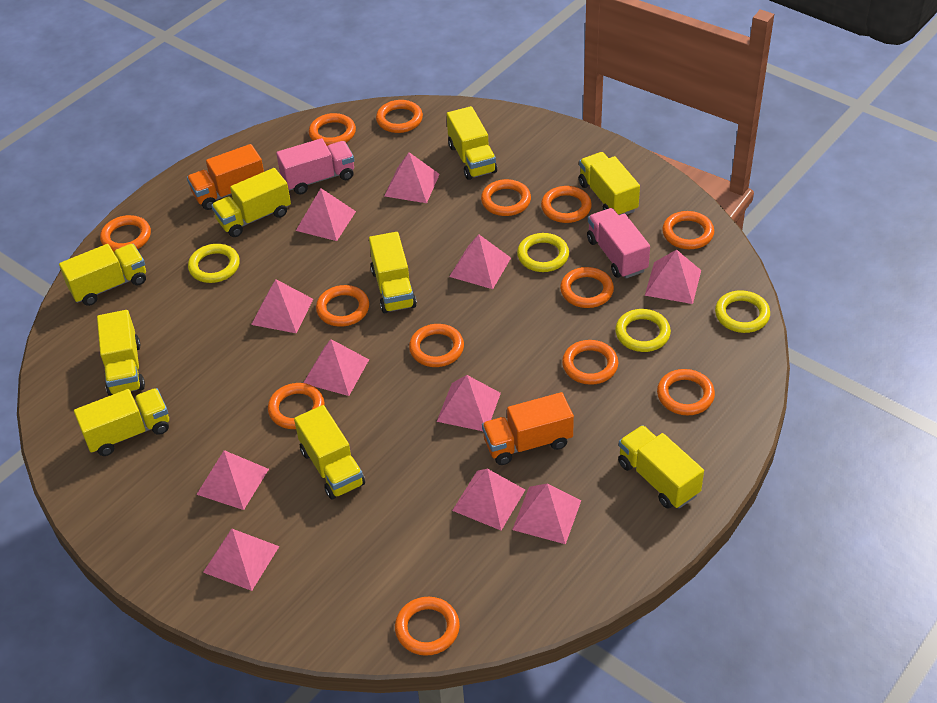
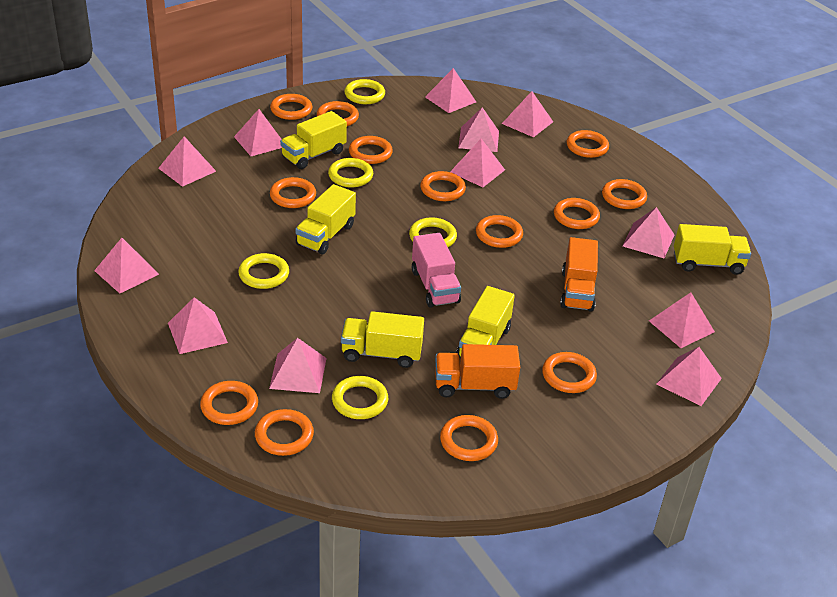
pink pyramid: [196,450,269,510] [203,529,279,591] [251,279,313,333] [296,188,356,241] [303,339,369,396] [384,152,440,203] [437,375,501,431] [449,234,511,289] [452,469,525,530] [512,484,581,544] [645,250,701,304] = 11 -> [94,238,159,293] [158,136,216,187] [168,297,228,354] [234,109,282,156] [269,338,327,393] [425,68,476,113] [450,139,505,187] [458,107,499,152] [502,91,553,137] [623,207,674,258] [649,292,715,348] [656,347,722,406] = 12
pink truck: [276,138,354,194] [587,208,650,278] = 2 -> [412,233,461,308] = 1
yellow ring: [188,244,240,283] [517,233,569,272] [615,309,671,352] [715,290,770,333] = 4 -> [238,253,289,289] [328,158,373,187] [332,376,388,419] [345,79,385,104] [409,217,457,247] = 5
yellow truck: [59,244,146,306] [74,388,169,456] [97,310,145,396] [211,168,291,237] [294,405,365,500] [369,232,417,313] [447,106,497,180] [579,152,640,215] [618,425,704,509] = 9 -> [280,111,347,169] [295,184,356,254] [341,311,424,368] [457,286,515,358] [674,224,751,275] = 5

